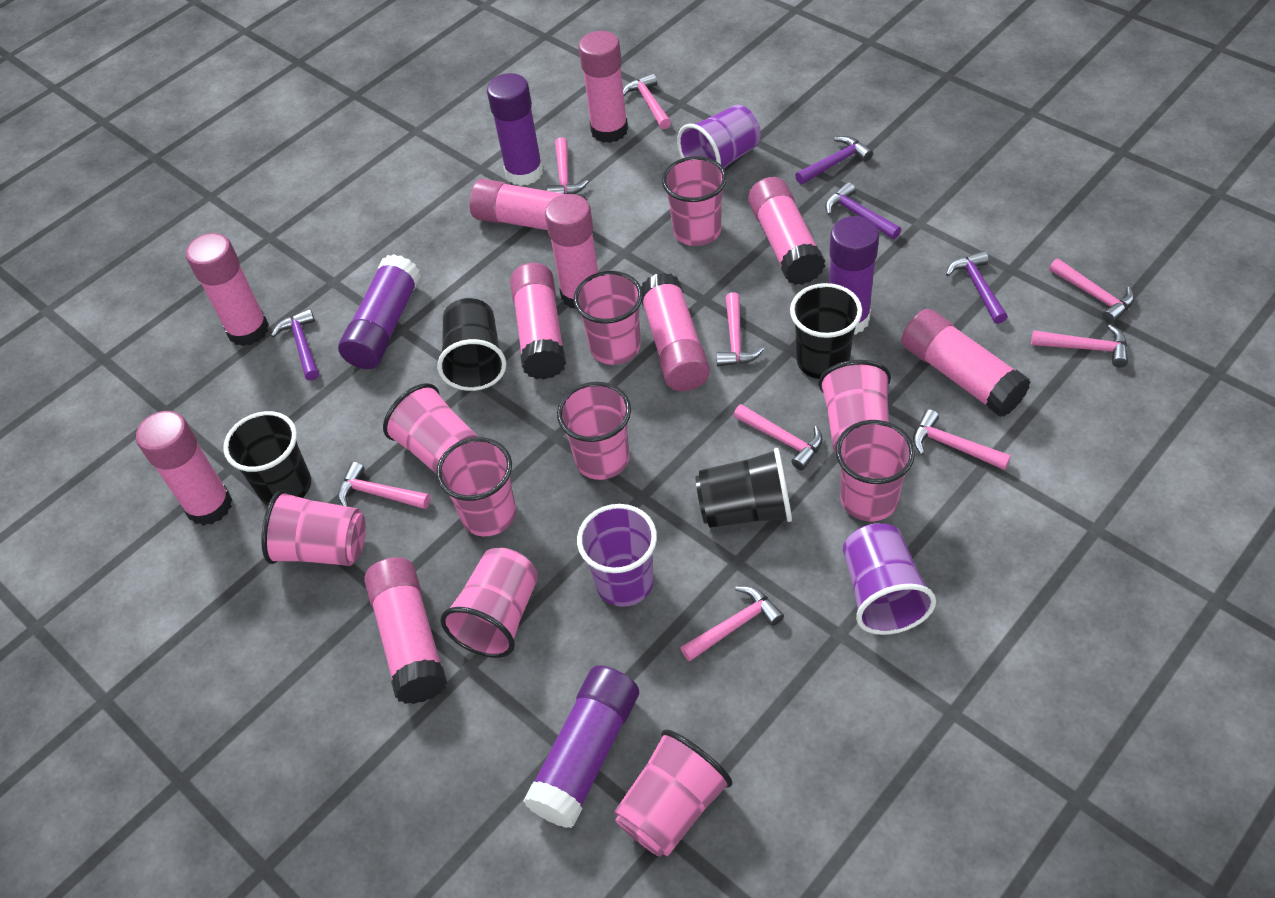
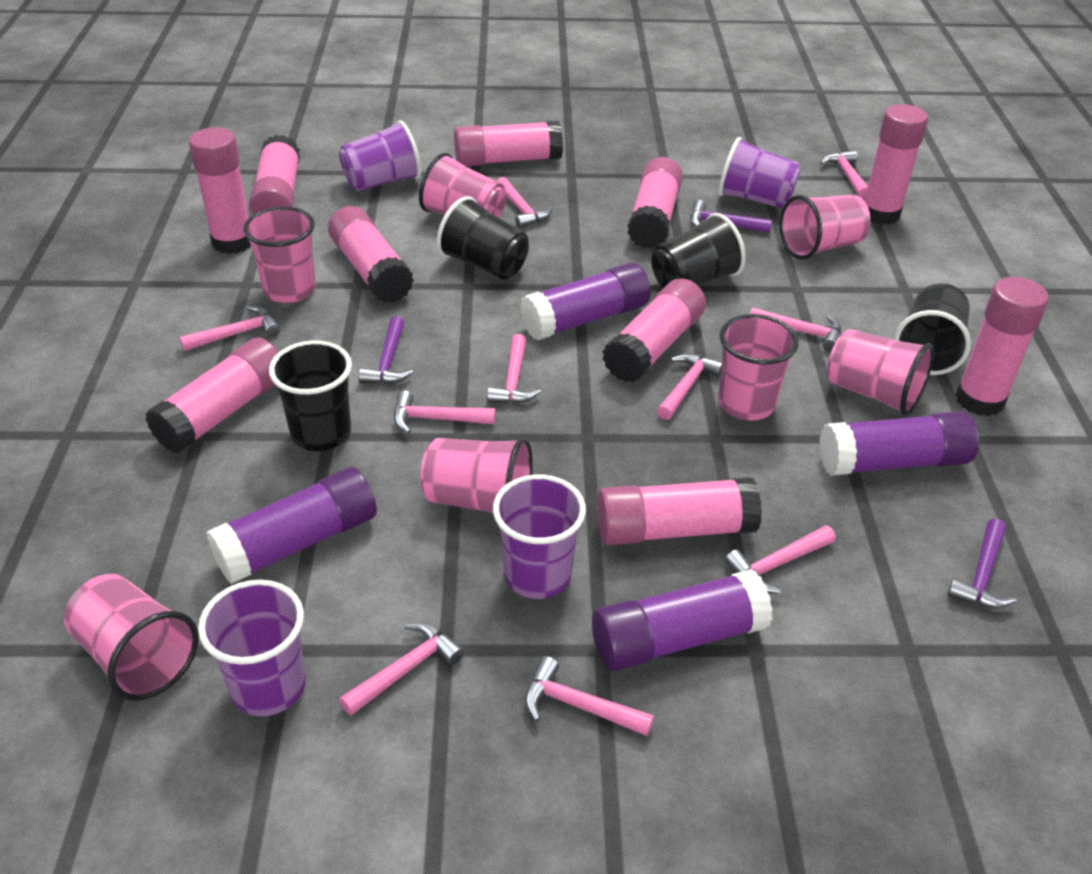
pink cup: [261,490,366,566] [383,383,478,473] [436,437,516,536] [440,548,538,658] [557,382,631,480] [574,271,643,365] [614,729,733,857] [662,156,727,246] [819,360,891,454] [836,420,915,521] = 10 -> [64,574,199,701] [243,206,316,303] [419,153,506,218] [420,437,533,513] [718,314,798,420] [780,195,871,260] [827,329,934,416] = 7
pink hammer: [338,462,431,509] [546,137,588,194] [623,73,671,129] [681,586,784,662] [716,292,764,366] [734,404,823,470] [913,409,1011,470] [1031,324,1128,367] [1049,258,1134,323] = 9 -> [179,306,280,351] [339,622,464,716] [394,390,496,434] [487,334,541,404] [497,177,552,228] [525,656,654,736] [657,353,722,420] [725,525,836,594] [750,307,841,352] [820,150,868,199] = 10
purple cup: [577,504,657,607] [677,105,761,168] [843,523,936,635] = 3 -> [198,580,306,716] [339,120,421,191] [493,475,586,599] [718,137,801,209] = 4
purple hammer: [271,309,319,381] [795,136,873,184] [825,182,901,239] [946,251,1008,324] = 4 -> [358,316,413,384] [690,200,772,233] [947,518,1017,609] = 3

